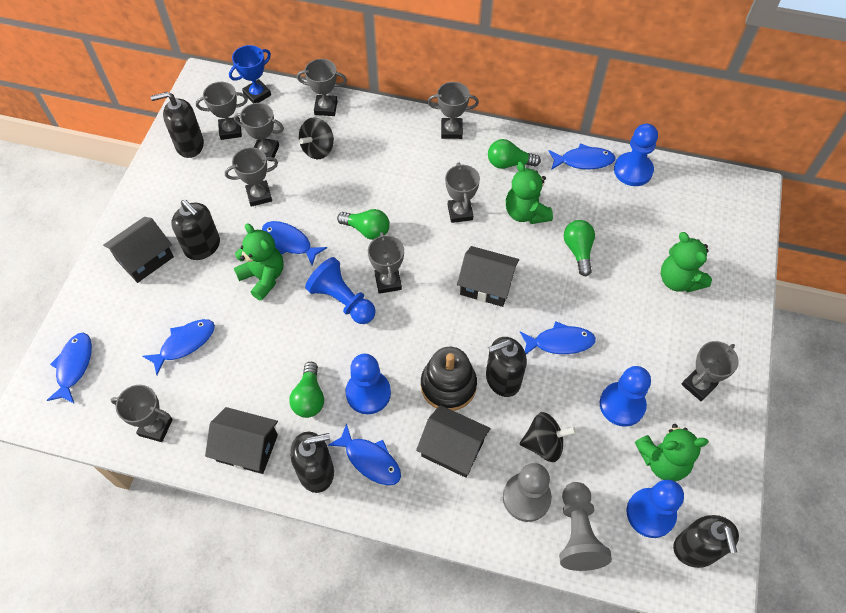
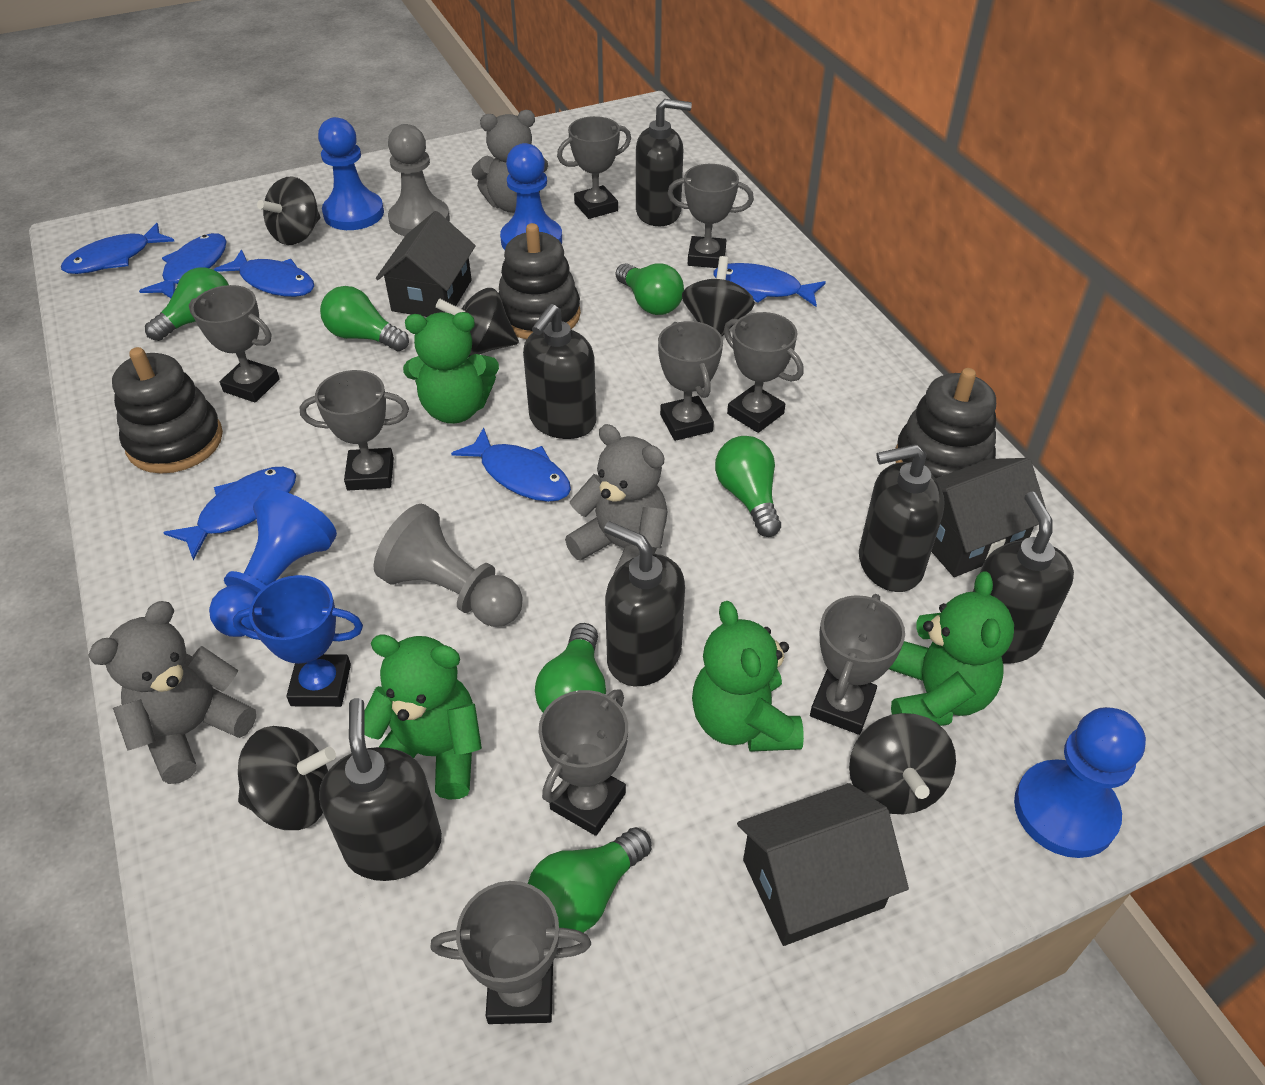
black house: [103,217,174,283] [205,407,278,474] [416,405,490,478] [457,246,519,307] = 4 -> [376,211,476,317] [737,783,909,946] [931,458,1046,577] = 3
black soap dispenser: [151,92,204,158] [172,200,220,260] [290,432,334,493] [486,337,527,397] [673,515,739,568] = 5 -> [319,698,442,881] [523,304,596,439] [604,521,685,686] [636,99,692,226] [859,444,945,592] [973,492,1074,664] = 6
black spinning top: [299,117,334,159] [520,412,576,462] = 2 -> [238,726,336,830] [257,176,320,245] [436,288,519,358] [682,256,755,336] [849,713,956,814] = 5
black stacking toy: [421,347,477,411] = 1 -> [112,347,223,474] [498,223,581,340] [895,368,996,478] = 3
blue pawn: [305,257,376,324] [345,354,391,414] [600,366,651,427] [614,124,658,186] [626,480,684,538] = 5 -> [209,489,337,637] [318,117,384,230] [500,143,562,250] [1014,707,1146,858] = 4
green light bulb: [289,362,324,418] [337,209,390,240] [488,139,541,169] [564,220,595,276] = 4 -> [145,267,229,341] [320,286,409,351] [528,827,652,933] [535,623,606,712] [616,263,684,315] [715,436,781,537] = 6
grey teddy bear: none = 0 -> [88,601,256,784] [471,110,548,213] [565,424,667,574] = 3

